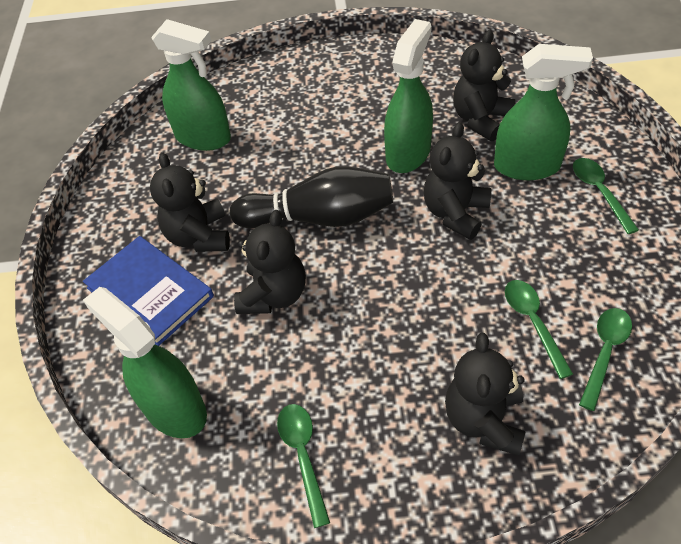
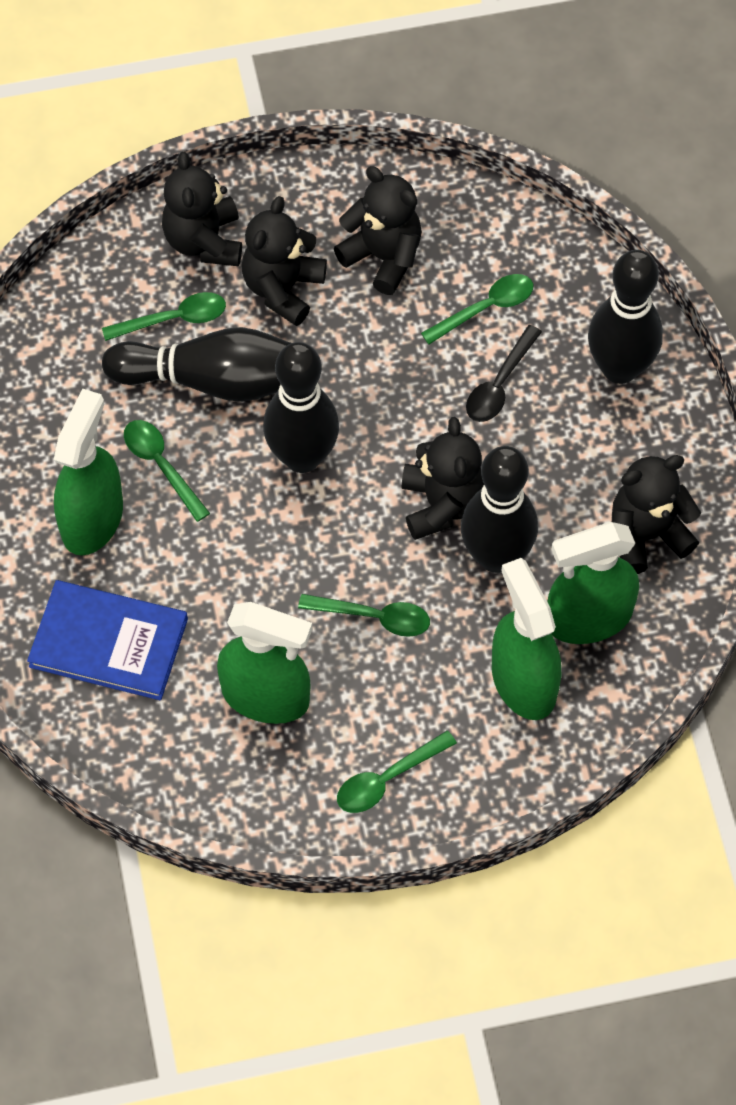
black bowling pin: [230,166,393,228] = 1 -> [102,327,291,402] [263,342,339,473] [461,446,538,573] [588,250,663,384] = 4
black spoon: none = 0 -> [466,325,542,422] = 1
green spoon: [277,404,330,528] [505,280,573,379] [573,158,639,234] [579,308,632,411] = 4 -> [102,292,226,341] [124,420,210,522] [298,594,430,637] [337,731,457,813] [421,274,533,344] = 5

